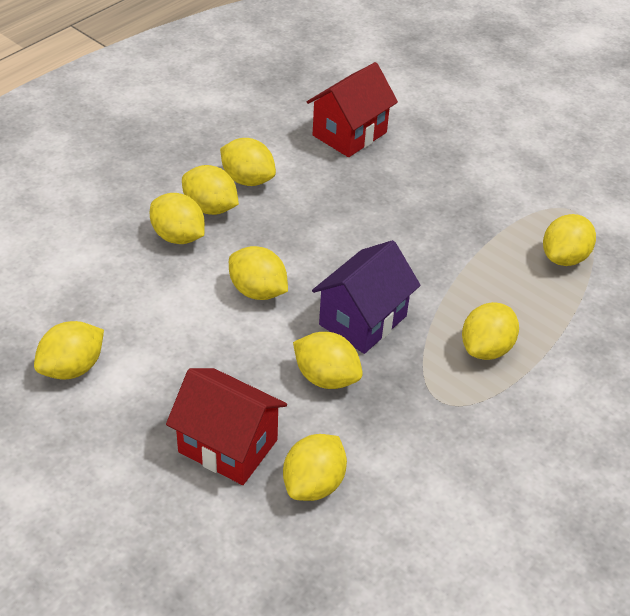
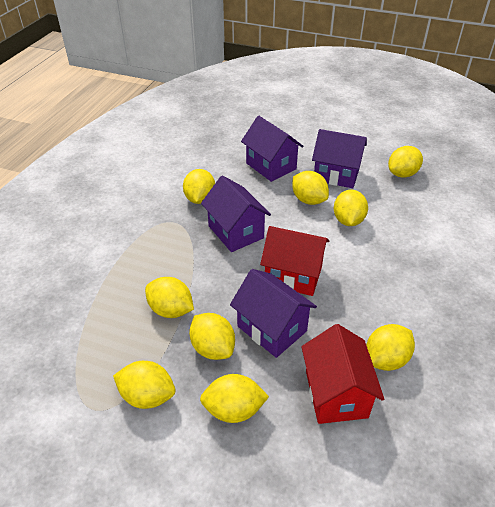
purple house: [312,240,421,354] = 1 -> [201,175,271,252] [230,269,317,358] [241,116,303,182] [312,129,367,188] = 4

